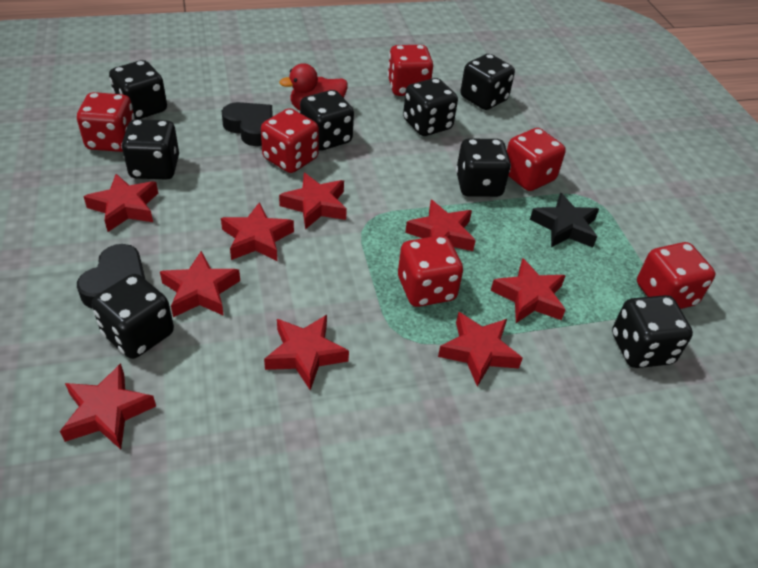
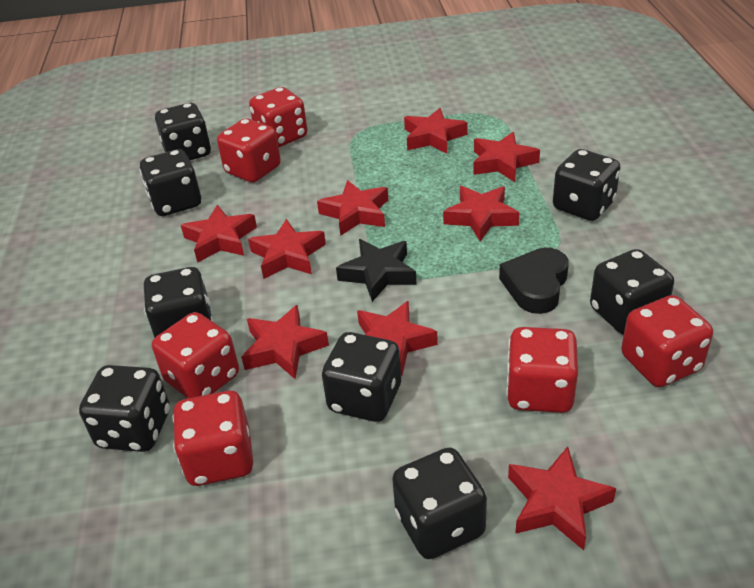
black heart: [77,244,145,309] [221,102,273,146] = 2 -> [499,248,569,314] = 1
red duck: [279,63,347,111] = 1 -> none = 0

